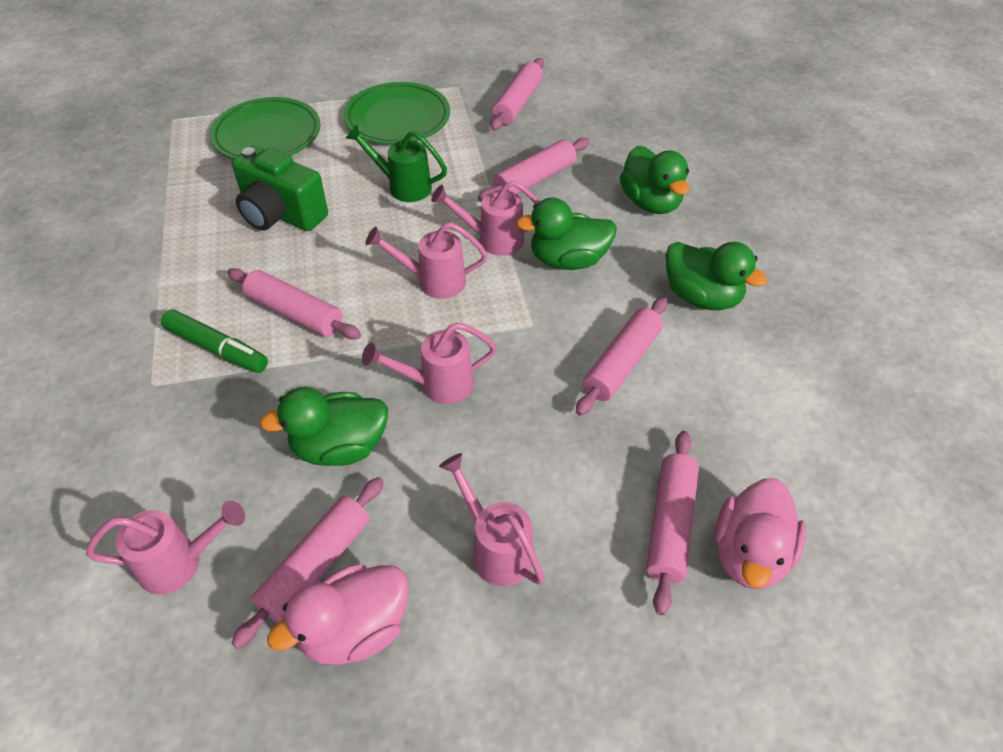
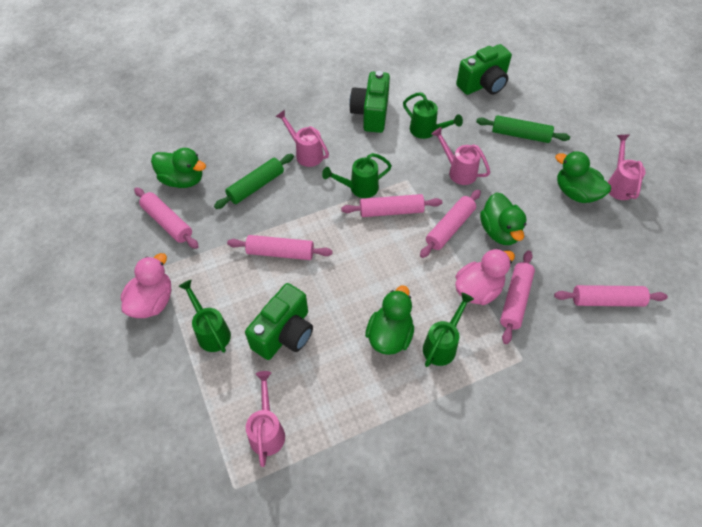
green camera: [232,146,328,231] = 1 -> [245,283,313,360] [349,71,390,133] [456,44,512,95] = 3
green marker: [161,309,268,373] = 1 -> none = 0
green plate: [210,97,321,159] [344,82,450,144] = 2 -> none = 0
green rolling pin: none = 0 -> [214,154,294,209] [476,115,570,143] = 2
green watering can: [345,125,447,202] = 1 -> [178,280,231,353] [322,153,392,198] [403,92,463,139] [423,292,474,367] = 4
pink watering can: [86,501,245,594] [362,322,497,404] [365,222,488,299] [431,181,540,256] [439,453,545,586] = 5 -> [246,371,285,467] [275,110,329,167] [432,127,490,185] [608,135,646,200] = 4

